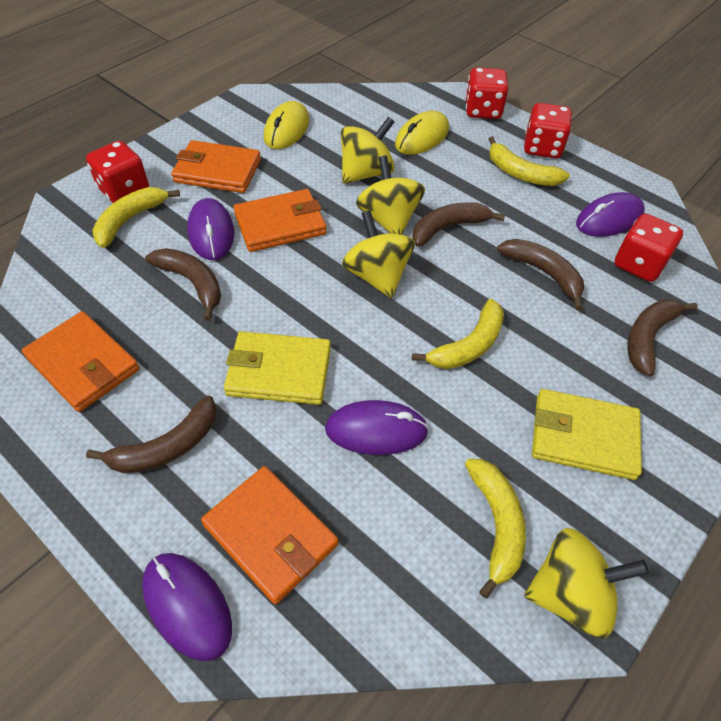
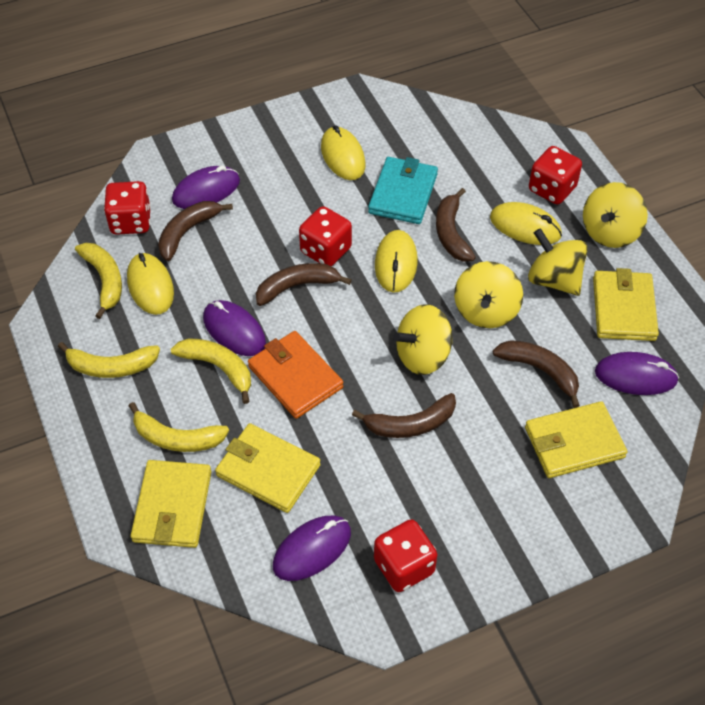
orange wallet: [22,311,140,412] [171,140,261,193] [201,466,338,604] [233,189,327,252] = 4 -> [248,331,343,419] = 1
turquoise wallet: none = 0 -> [368,157,438,224] = 1
yellow mouse: [264,101,309,149] [395,111,449,155] = 2 -> [127,253,174,315] [321,125,366,180] [375,230,418,293] [490,202,562,245] = 4
yellow wallet: [224,331,331,405] [532,389,642,480] = 2 -> [130,460,211,548] [215,423,321,513] [525,401,628,478] [593,268,659,341] = 4

